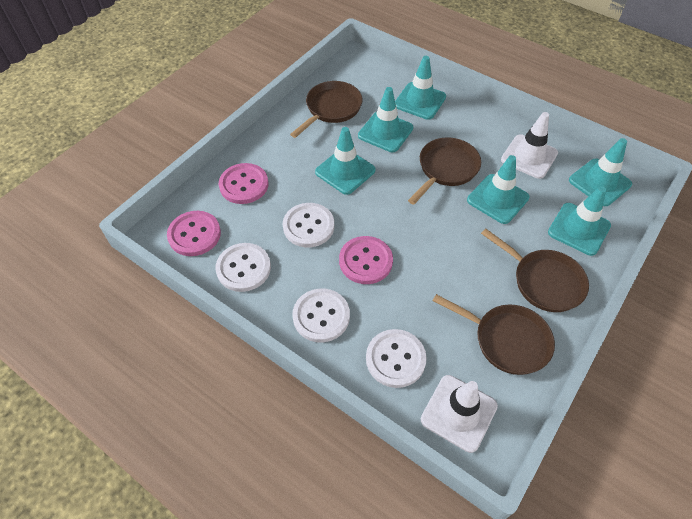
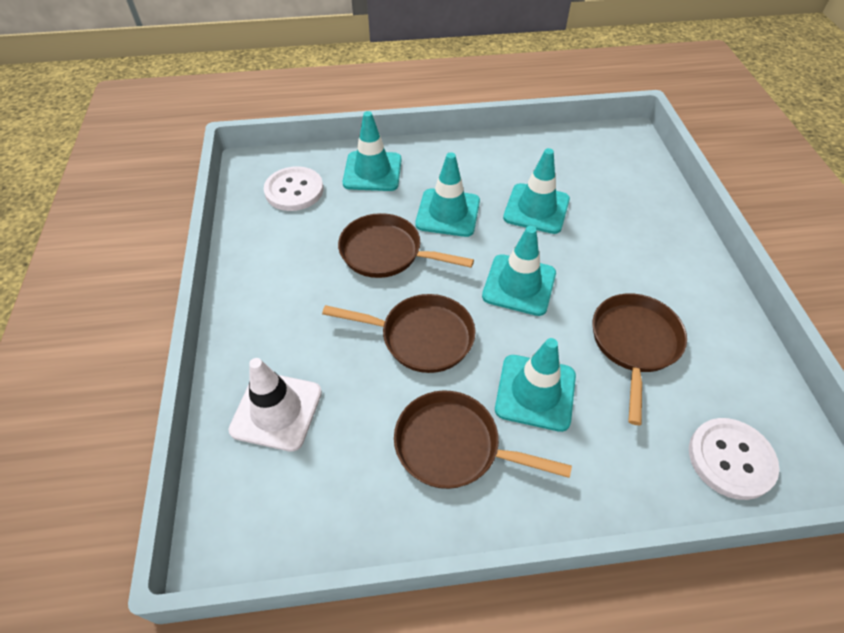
pink button: [167,211,221,256] [219,163,268,204] [339,236,393,284] = 3 -> none = 0
turquoise traffic cone: [315,127,376,195] [358,87,413,152] [395,56,446,120] [467,155,530,224] [548,186,611,256] [569,138,632,206] = 6 -> [343,111,402,191] [415,152,480,237] [482,226,556,316] [495,338,576,432] [503,148,570,234] = 5
white button: [216,243,271,292] [283,203,334,247] [292,289,350,342] [366,329,427,388] = 4 -> [264,166,324,211] [689,418,779,500] = 2
white traffic cone: [421,375,498,453] [501,112,558,179] = 2 -> [228,358,322,452] = 1

